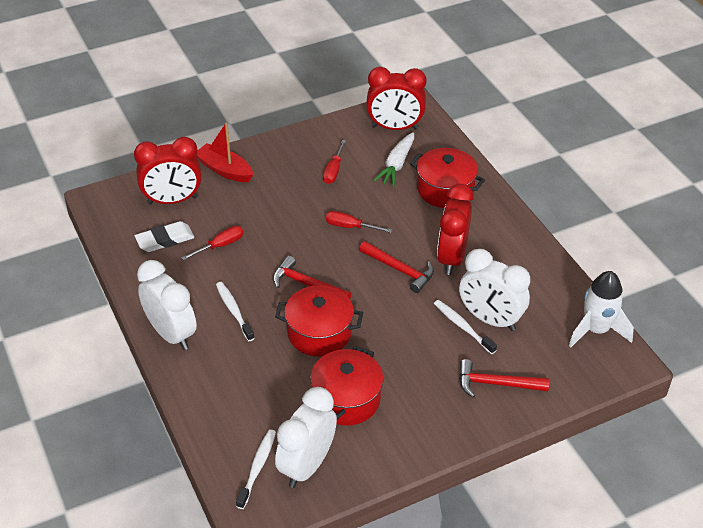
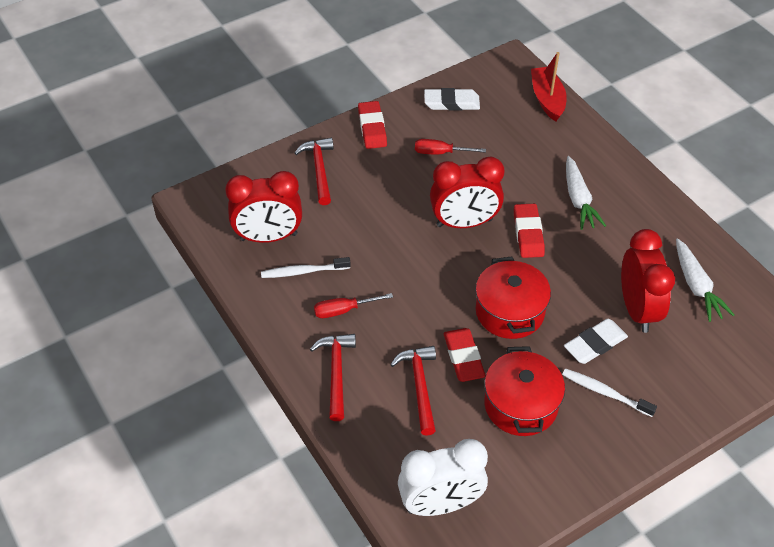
red eraser: none = 0 -> [358,101,387,149] [444,328,486,382] [514,204,545,258] = 3
red pot: [275,285,363,357] [310,346,384,426] [410,148,485,208] = 3 -> [475,256,551,339] [484,346,565,436] = 2
red screwdriver: [182,226,244,260] [323,140,346,184] [326,211,392,233] = 3 -> [314,293,393,318] [415,139,486,154] = 2
white carrot: [373,132,414,187] = 1 -> [566,156,606,230] [676,238,734,322] = 2
white clock: [137,260,197,350] [275,387,337,488] [459,249,530,331] = 3 -> [398,439,488,516] = 1
white eraser: [134,221,195,252] = 1 -> [424,88,480,111] [564,319,628,364] = 2
white rocket: [569,271,634,347] = 1 -> none = 0
white toothbrush: [216,282,255,341] [236,429,276,509] [434,300,497,354] = 3 -> [261,257,351,278] [562,369,657,417] = 2

